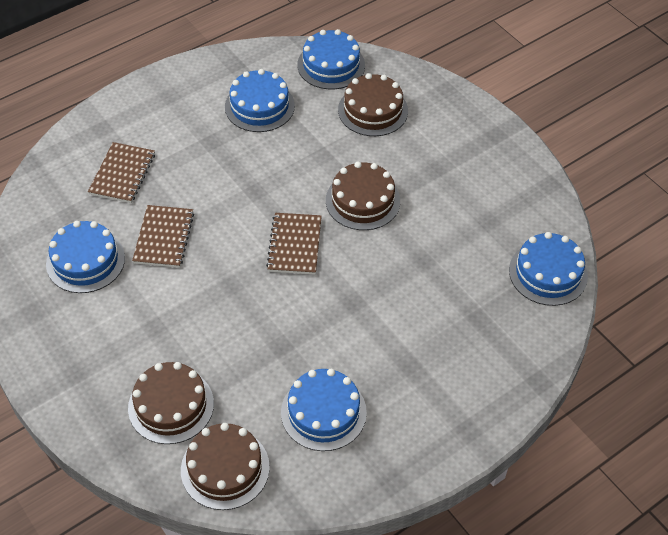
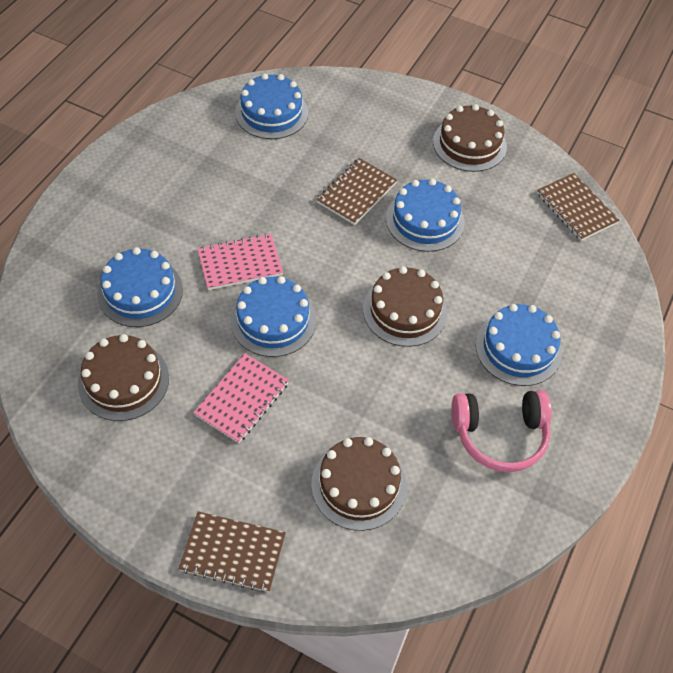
pink headphones: none = 0 -> [451,390,552,472] = 1
pink notebook: none = 0 -> [193,353,289,443] [197,233,283,290] = 2

